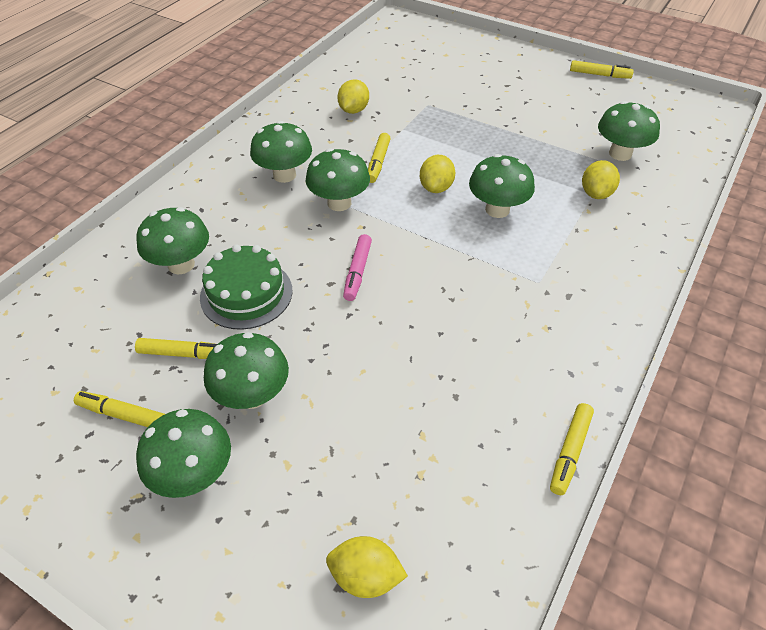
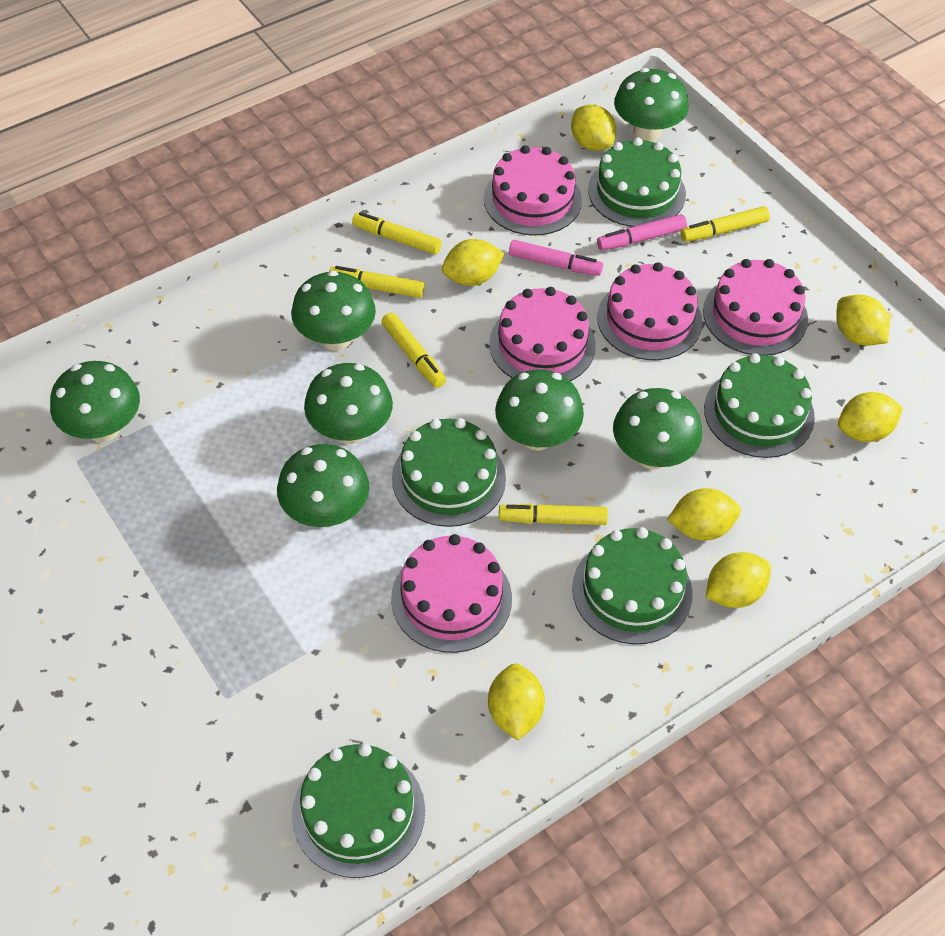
green cake: [200,244,293,330] = 1 -> [292,744,425,878] [392,418,506,527] [572,527,693,644] [588,138,686,227] [704,353,815,458] = 5
pink cake: none = 0 -> [391,534,512,653] [484,145,582,236] [489,287,596,381] [597,262,702,360] [703,259,808,355] = 5
pink marker: [343,234,372,301] = 1 -> [509,240,603,276] [597,214,687,251] = 2
yellow lemon: [326,536,408,598] [337,79,369,114] [420,155,455,193] [582,160,620,199] = 4 -> [442,239,505,286] [488,664,545,741] [571,104,616,151] [667,488,741,541] [706,552,771,608] [836,294,890,346] [838,392,903,442] = 7

